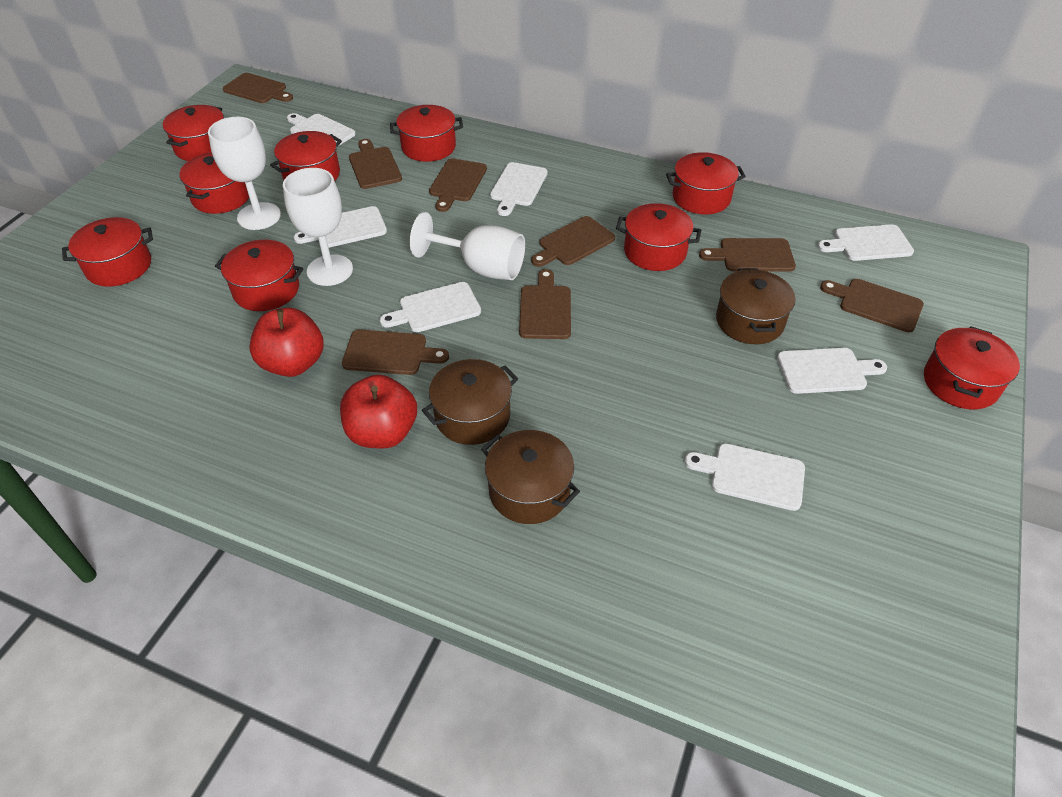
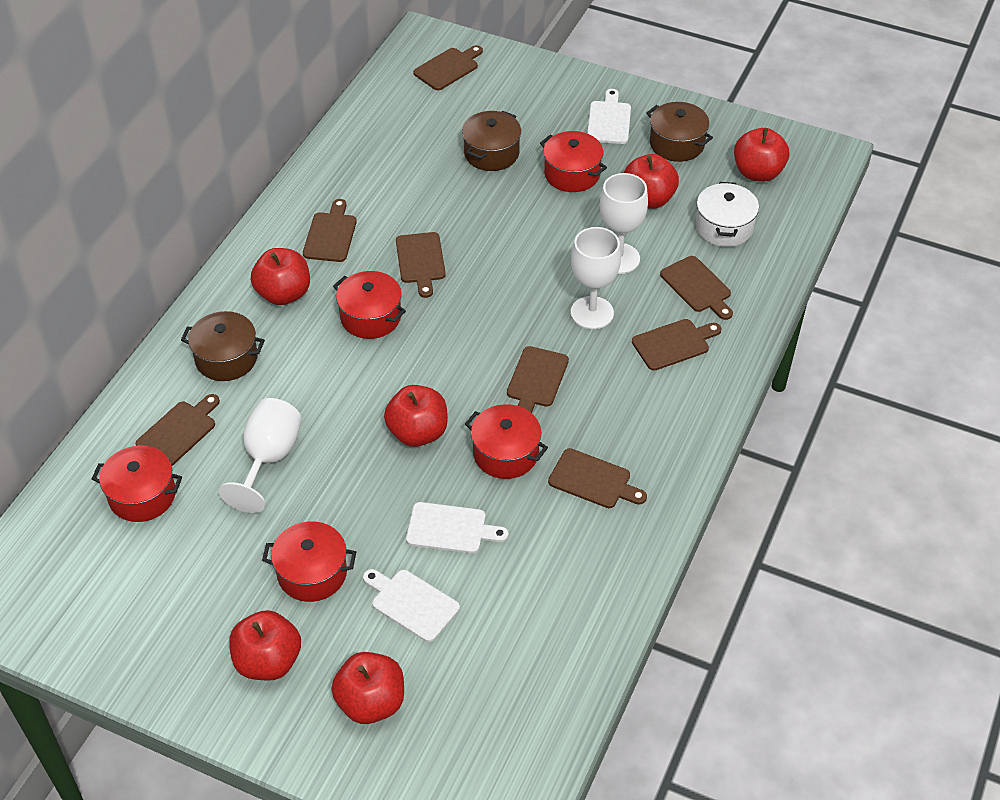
red apple: [249,308,324,377] [340,374,417,448] = 2 -> [229,610,301,681] [251,248,310,305] [331,652,404,724] [384,385,448,447] [624,154,679,209] [734,128,789,182] = 6
red pot: [62,217,153,287] [163,105,224,161] [180,152,249,214] [215,240,304,311] [270,131,342,181] [390,105,463,162] [616,203,701,271] [666,152,746,215] [924,326,1020,410] = 9 -> [92,445,182,522] [262,521,356,602] [333,271,406,339] [465,404,548,479] [540,131,607,192] = 5
white cutting board: [287,113,356,146] [294,206,387,248] [380,282,481,332] [490,162,548,216] [685,443,805,511] [777,348,887,394] [818,224,914,261] = 7 -> [363,569,460,642] [406,502,508,554] [587,89,631,144] = 3
white pot: none = 0 -> [696,182,759,247] = 1

